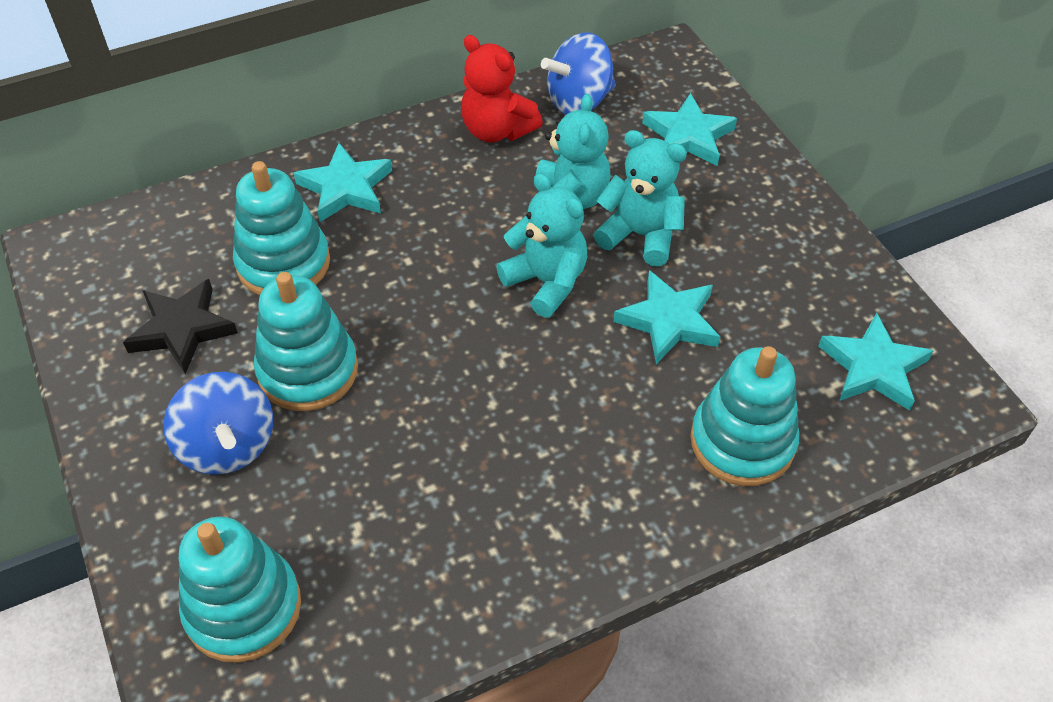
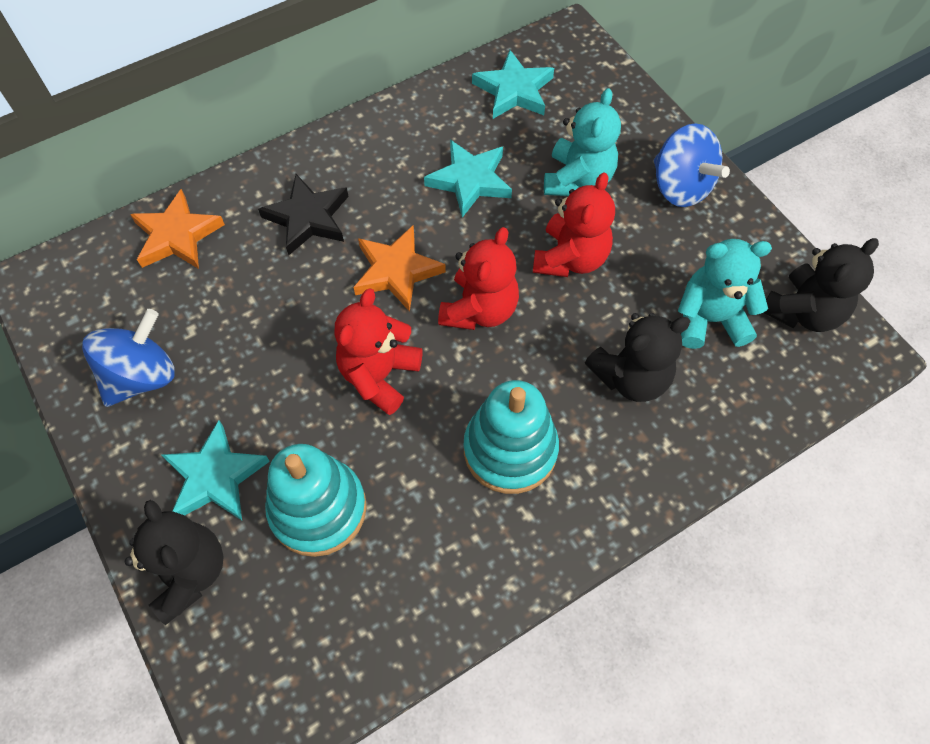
black teddy bear: none = 0 -> [125,500,224,625] [585,313,691,402] [763,238,879,332] = 3
orange star: none = 0 -> [130,189,225,269] [353,226,446,312] = 2
red teddy bear: [461,35,543,142] = 1 -> [334,288,423,415] [438,227,519,330] [533,173,615,277] = 3
turquoise stacking toy: [179,517,301,663] [233,161,330,295] [254,272,358,411] [690,346,799,486] = 4 -> [265,444,367,557] [464,380,559,494] = 2
turquoise star: [294,143,392,222] [613,270,720,364] [642,93,737,166] [818,313,934,411] = 4 -> [162,420,270,520] [424,140,512,218] [472,50,554,119] = 3
turquoise teddy bear: [496,173,587,318] [535,94,611,209] [594,130,687,267] = 3 -> [544,88,621,196] [678,239,772,349] = 2

